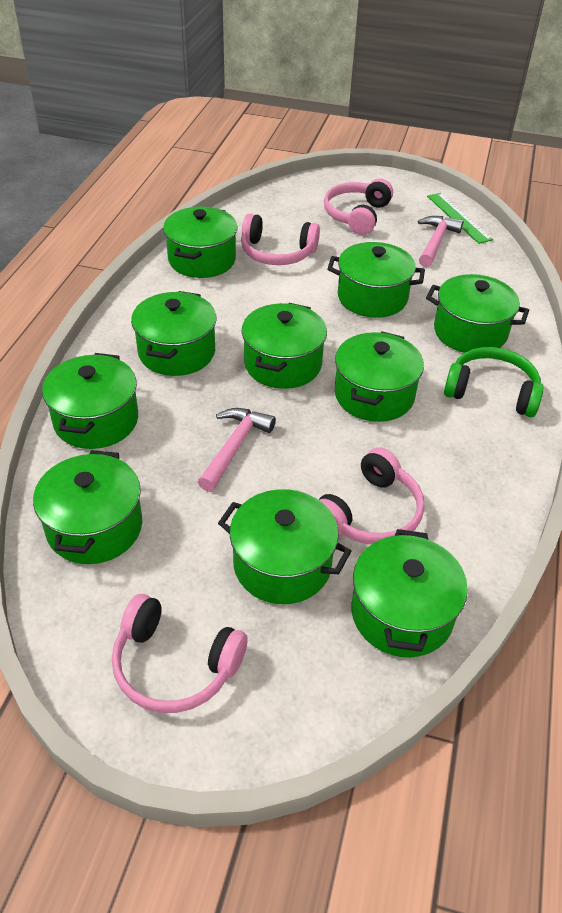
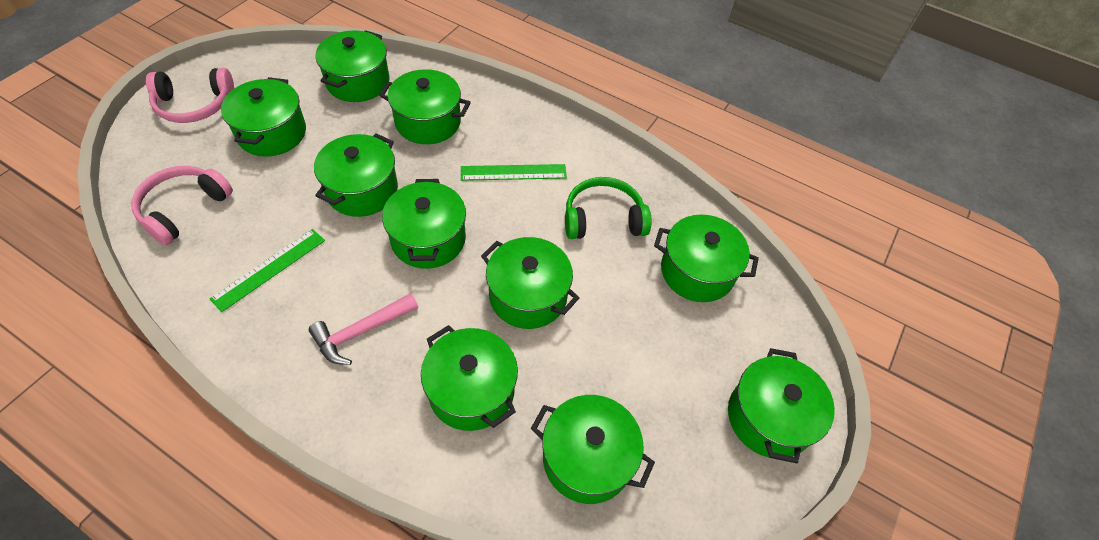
green ruler: [427,193,493,244] = 1 -> [209,229,325,312] [461,164,567,181] = 2
pink hammer: [198,408,276,492] [418,216,463,267] = 2 -> [309,293,418,365] = 1
pink headphones: [112,594,248,713] [241,213,320,265] [319,447,425,544] [324,178,393,235] = 4 -> [132,166,233,245] [146,68,234,123] = 2

